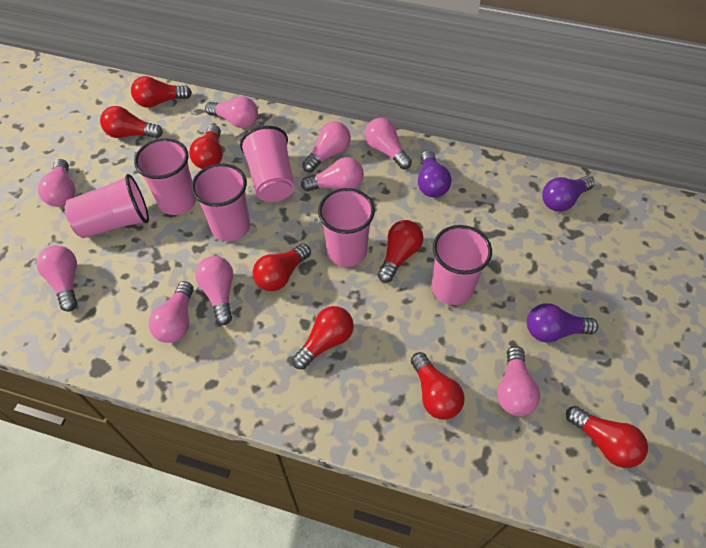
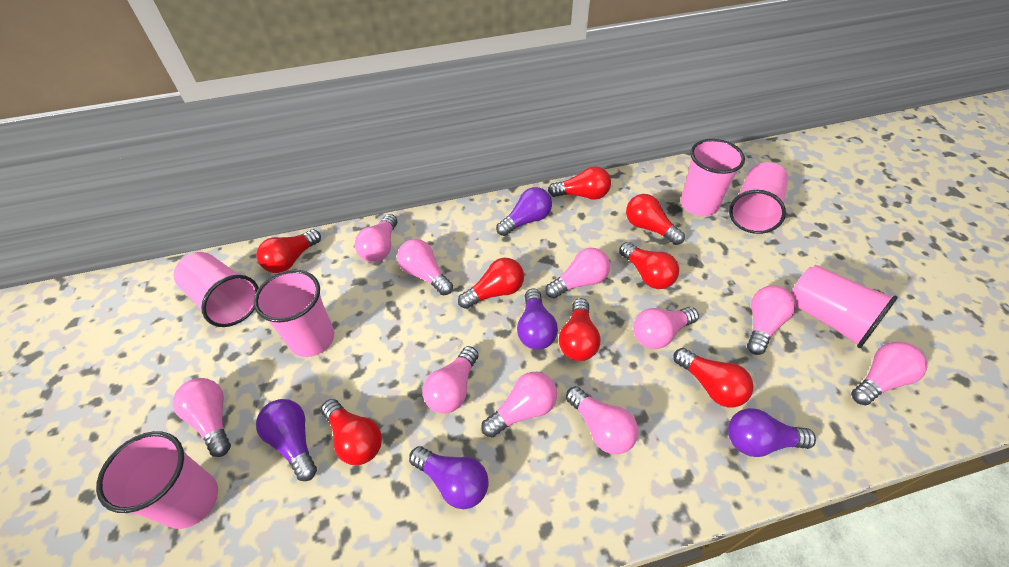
pink light bulb: [36,245,78,312] [38,159,75,207] [149,281,194,343] [195,256,233,325] [205,96,258,128] [301,157,364,191] [302,121,351,172] [365,118,412,169] [497,346,540,416] = 9 -> [173,378,231,457] [355,214,397,262] [397,239,453,295] [422,346,479,414] [481,372,557,437] [545,248,610,298] [566,386,638,454] [633,307,699,349] [747,285,796,355] [851,342,927,405] = 10
purple light bulb: [418,150,452,198] [527,303,598,343] [542,176,594,212] = 3 -> [256,399,317,481] [409,446,489,509] [496,187,552,236] [517,289,558,350] [728,408,816,457] = 5

